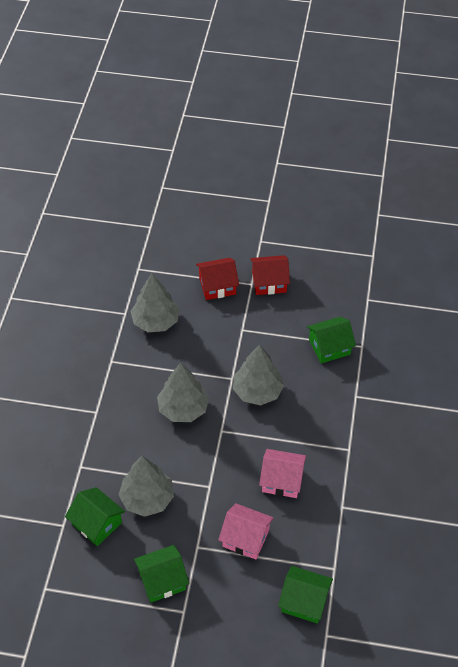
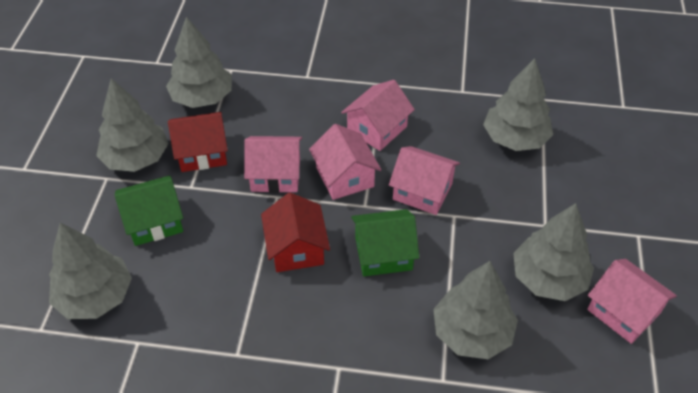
green house: [65,487,125,546] [134,545,189,603] [278,566,333,624] [307,317,356,364] = 4 -> [115,175,183,246] [351,209,419,276] = 2
grey tree: [119,456,174,517] [130,273,180,332] [157,362,209,422] [233,345,284,405] = 4 -> [49,223,132,319] [96,78,169,172] [166,17,232,108] [433,261,518,359] [483,58,553,151] [513,203,594,301] = 6
pink house: [218,503,274,559] [259,449,306,498] = 2 -> [244,136,302,193] [309,124,381,200] [341,80,415,151] [389,146,460,215] [587,259,677,344] = 5

